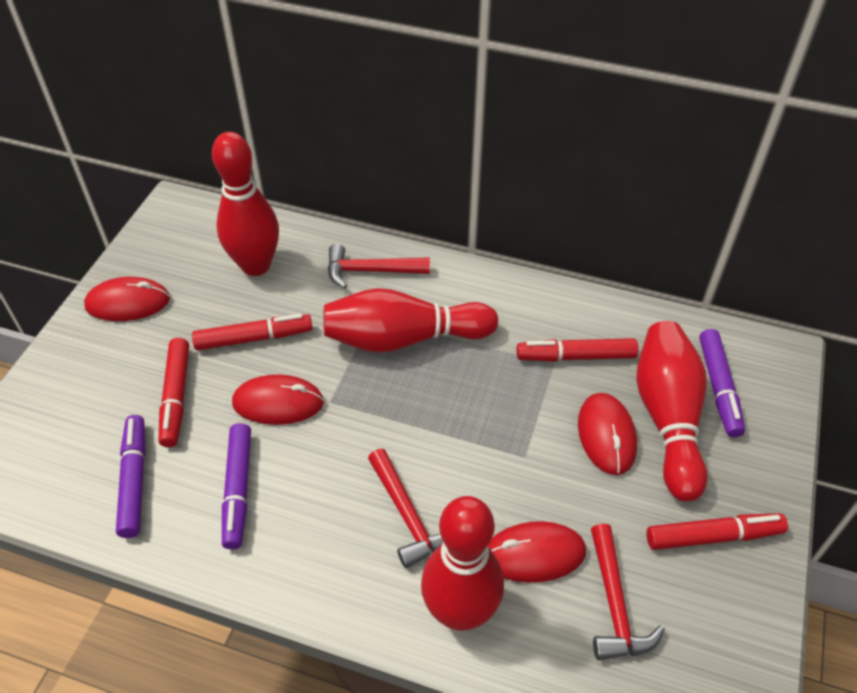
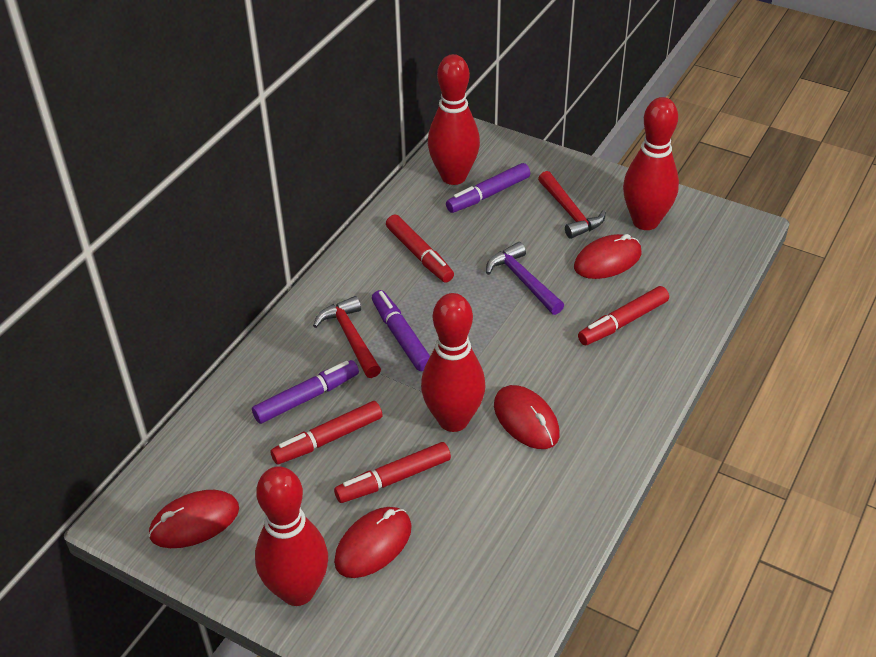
purple hammer: none = 0 -> [486,242,564,315] = 1
red hammer: [328,244,430,289] [368,449,443,568] [591,524,665,660] = 3 -> [313,296,381,378] [538,171,606,239] = 2

